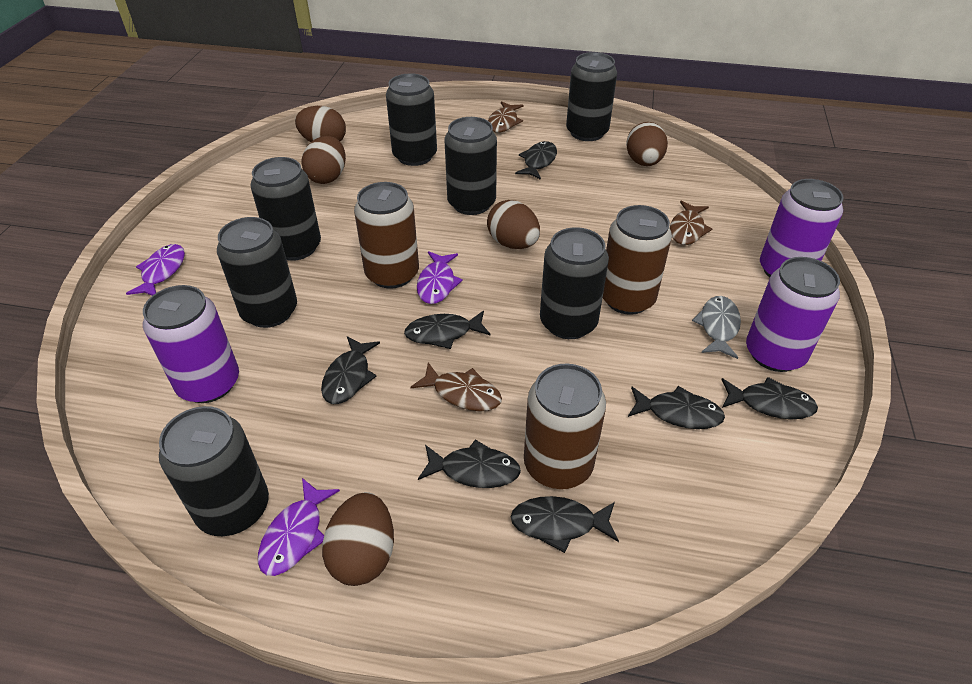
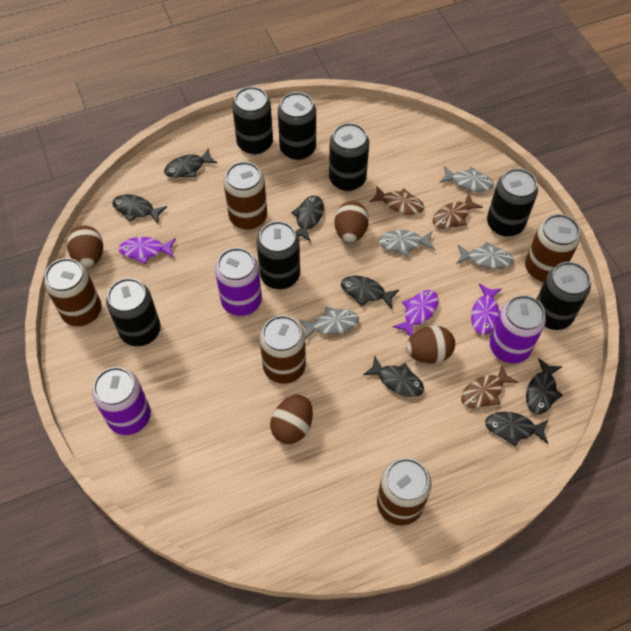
brown can: [354,182,419,289] [524,364,606,489] [603,205,672,315] = 3 -> [44,258,102,326] [224,162,267,230] [259,315,306,384] [377,458,432,526] [525,214,580,282] = 5
brown egg: [295,106,346,142] [301,136,346,184] [322,492,394,586] [487,200,540,249] [626,122,668,166] = 5 -> [67,225,103,268] [270,394,313,444] [334,201,369,243] [406,326,455,364] = 4
grey fish: [692,296,741,359] = 1 -> [299,307,359,339] [378,230,435,257] [439,166,494,192] [457,242,514,269] = 4

